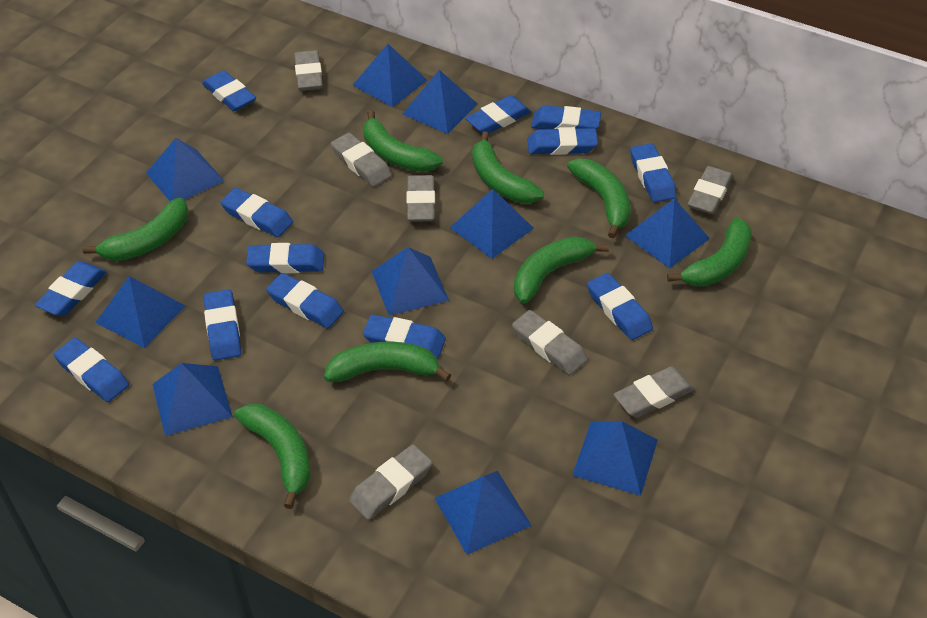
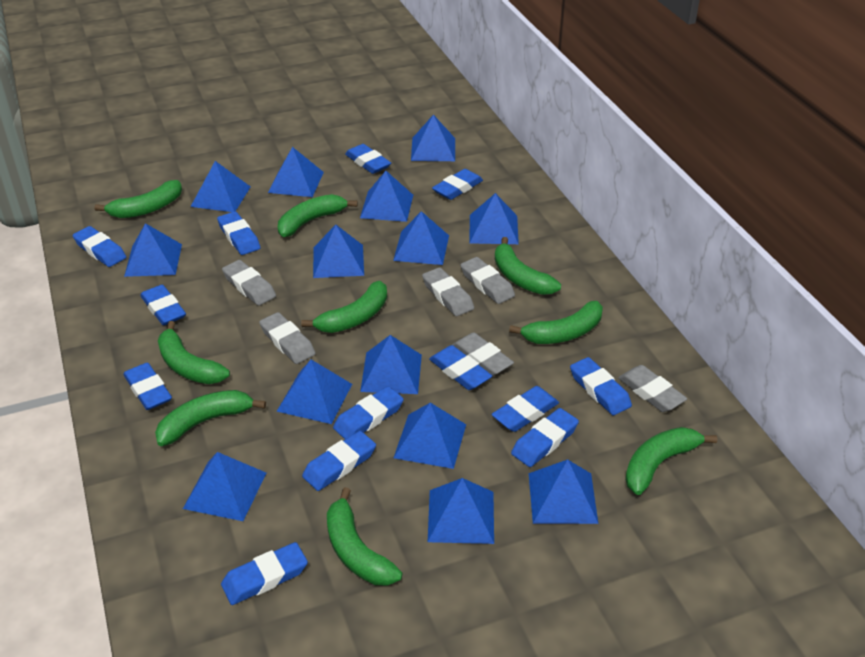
blue pyramid: [95,276,186,348] [146,138,224,201] [152,363,233,436] [353,44,427,107] [372,247,449,316] [403,70,478,134] [435,471,532,555] [450,189,534,259] [572,421,658,496] [625,198,710,268] = 10 -> [124,223,182,277] [183,452,266,521] [191,161,251,212] [268,147,324,197] [276,360,352,424] [313,225,364,278] [360,171,413,222] [360,335,422,394] [393,211,449,265] [394,403,466,469] [411,115,455,161] [428,478,494,544] [469,193,519,244] [529,459,598,524] = 14
green banana: [83,198,188,261] [234,404,311,509] [324,341,451,382] [363,110,443,172] [472,132,544,203] [514,236,609,304] [567,158,631,238] [667,218,752,287] = 8 -> [95,180,182,218] [155,390,266,446] [158,321,230,384] [278,194,357,237] [301,281,387,333] [327,487,403,585] [495,237,561,295] [509,301,603,344] [625,427,717,495] = 9
grey eraser: [294,50,323,91] [331,133,392,187] [349,444,432,520] [406,175,435,222] [512,310,588,375] [614,366,694,418] [688,166,733,214] = 7 -> [222,260,276,306] [259,312,316,364] [422,267,474,316] [452,332,514,376] [461,257,515,304] [618,365,687,412] = 6

